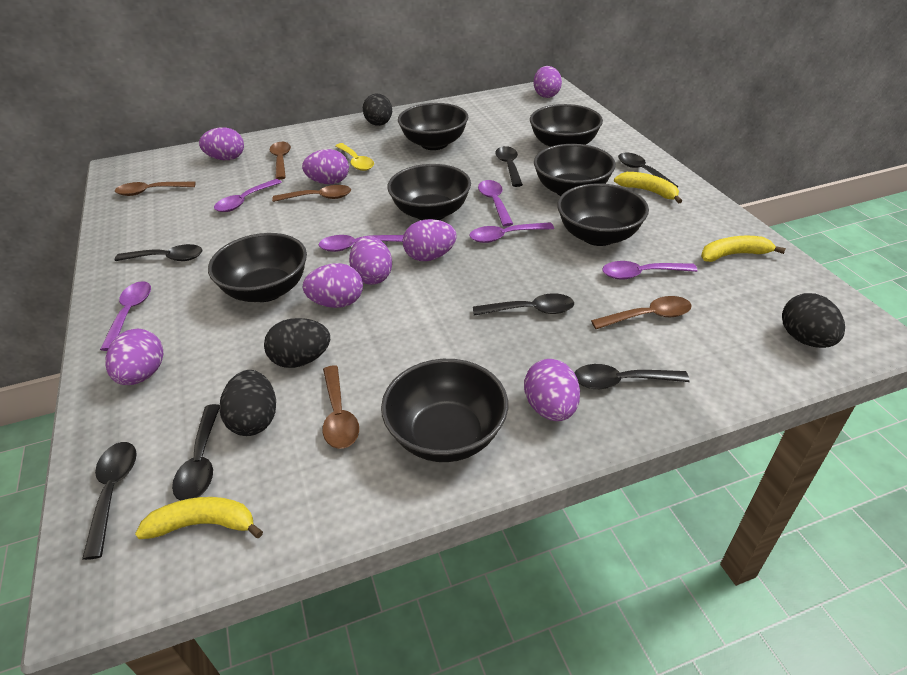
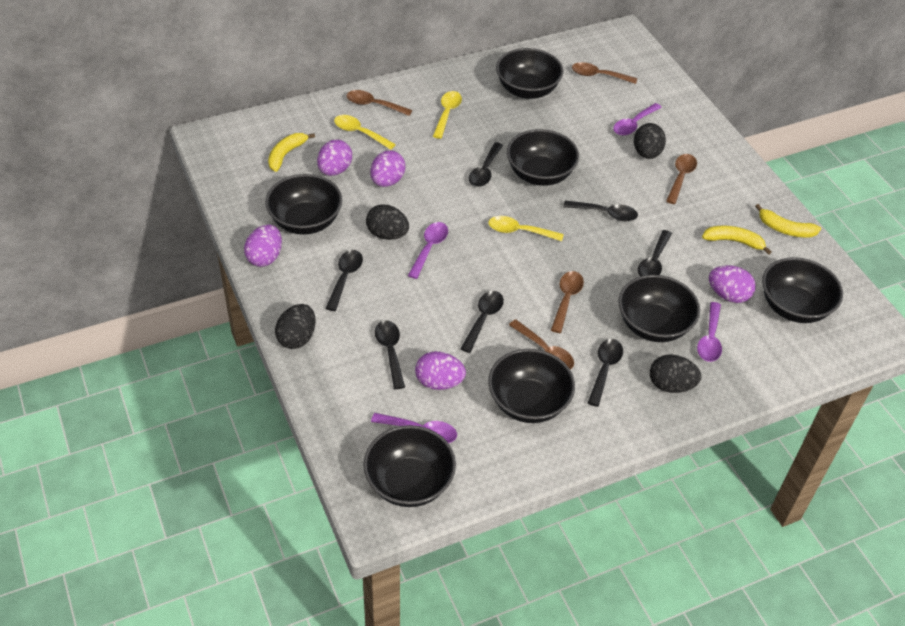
purple egg: [105,329,163,385] [199,127,244,160] [302,149,349,184] [302,263,363,308] [349,236,392,285] [403,219,457,261] [524,359,580,421] [533,66,562,98] = 8 -> [244,225,282,267] [317,140,352,176] [370,150,406,187] [415,351,466,390] [709,265,756,303] = 5
purple spoon: [100,281,151,351] [214,179,282,212] [319,235,404,252] [469,222,554,243] [478,180,513,227] [602,261,697,279] = 6 -> [371,413,457,443] [408,222,448,279] [613,103,662,136] [697,302,722,362] = 4
yellow spoon: [335,143,374,171] = 1 -> [334,115,396,150] [433,91,462,139] [489,216,564,241] = 3

